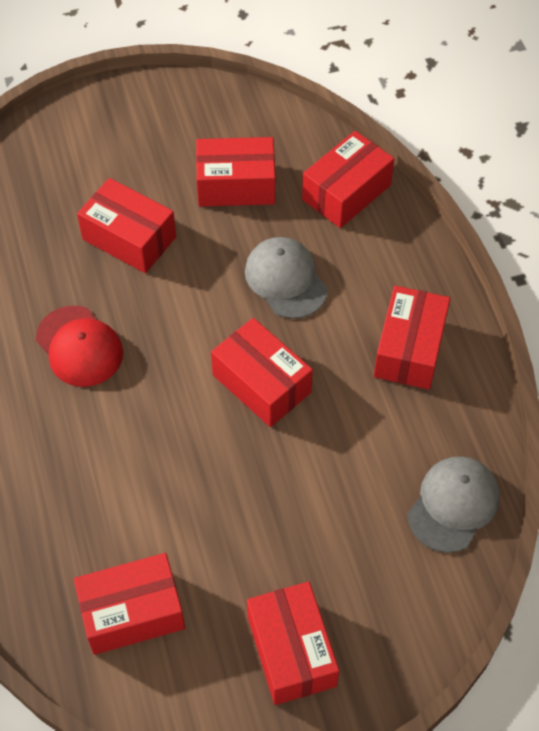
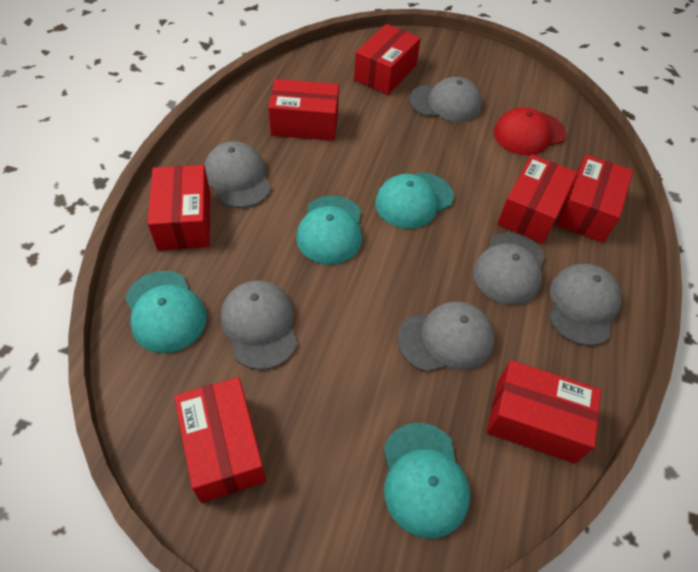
grey cap: [245,237,328,319] [408,456,500,553] = 2 -> [204,141,271,208] [221,280,297,370] [397,301,494,372] [409,77,482,122] [473,233,545,305] [549,264,621,346] = 6
turquoise cap: none = 0 -> [125,271,207,353] [296,196,362,264] [375,173,453,229] [384,423,470,538] = 4

